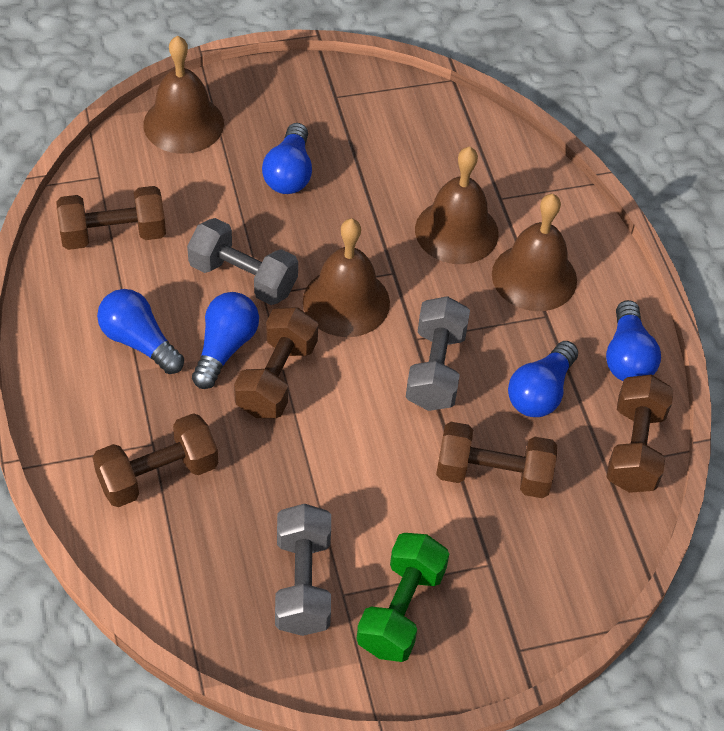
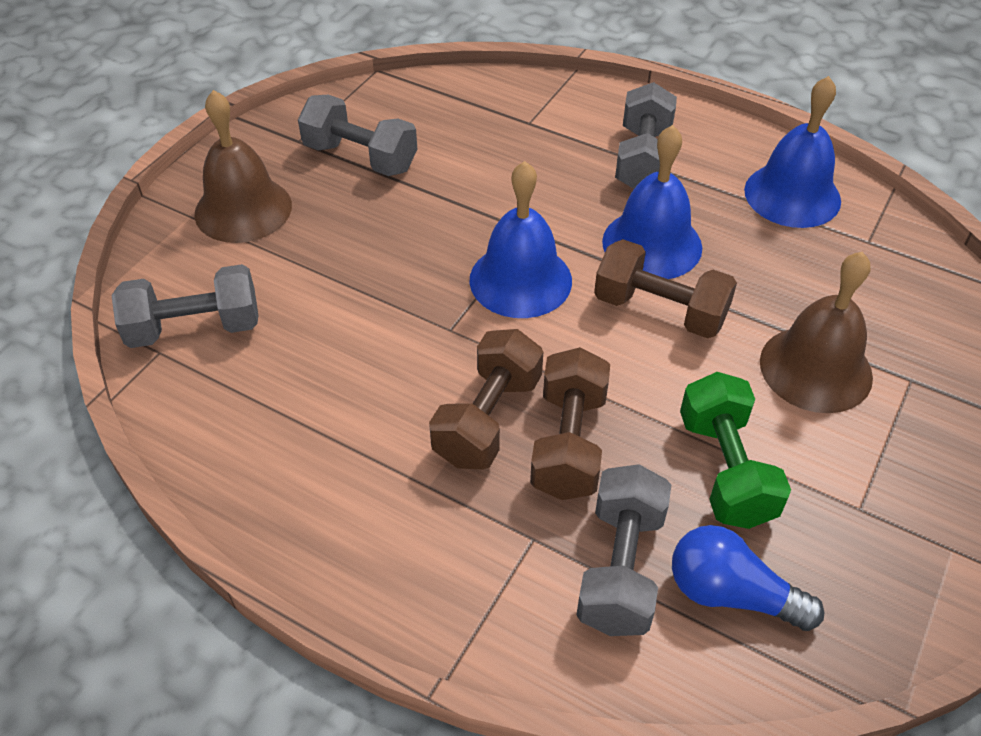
blue bell: none = 0 -> [469,161,572,318] [602,125,702,279] [744,76,841,228] = 3
blue light bulb: [97,289,184,374] [192,292,259,389] [262,123,312,194] [508,341,578,417] [606,300,661,381] = 5 -> [672,525,824,631] = 1
brown bell: [143,35,224,154] [303,218,390,337] [415,146,499,264] [492,194,577,311] = 4 -> [194,90,292,243] [760,252,873,413] = 2
brown dumbbell: [56,186,166,250] [93,413,218,507] [234,307,318,418] [436,422,557,498] [606,375,674,493] = 5 -> [429,329,543,469] [530,347,610,500] [594,239,737,338] = 3
grey dumbbell: [187,218,298,305] [275,504,331,636] [406,296,470,411] = 3 -> [112,264,258,348] [298,94,417,176] [577,464,671,636] [615,82,677,189] = 4

